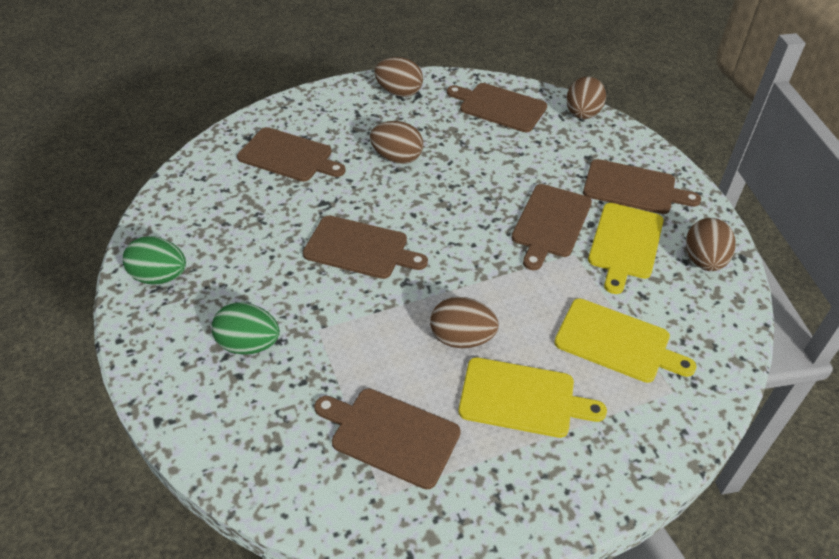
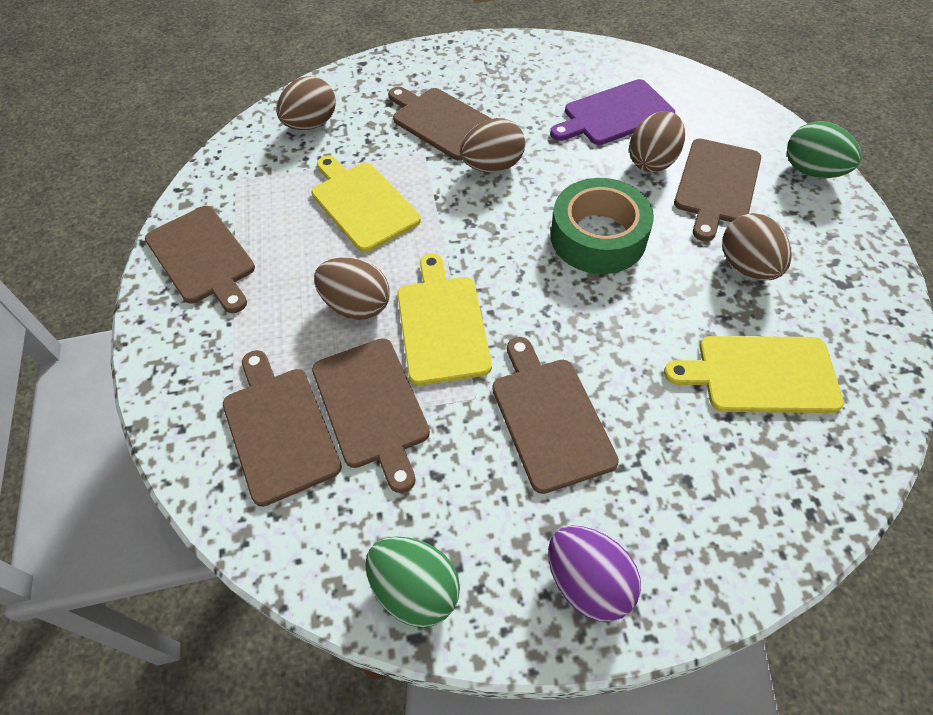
green tape: none = 0 -> [551,178,654,274] = 1
purple cutting board: none = 0 -> [550,79,675,145] = 1
purple egg: none = 0 -> [548,526,641,622] = 1

